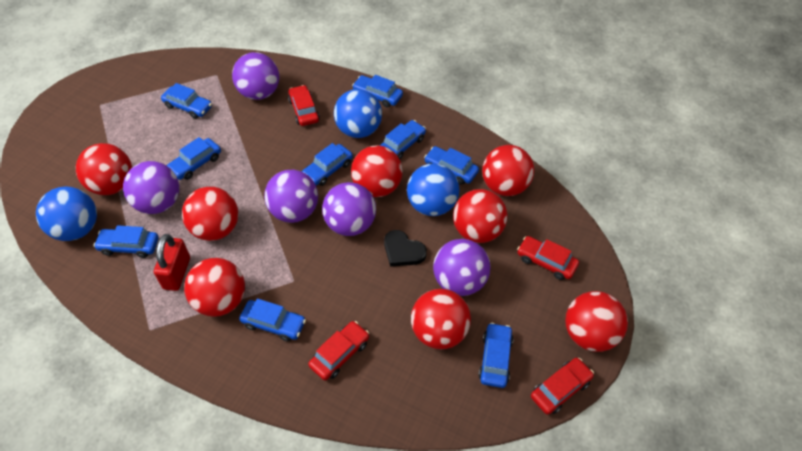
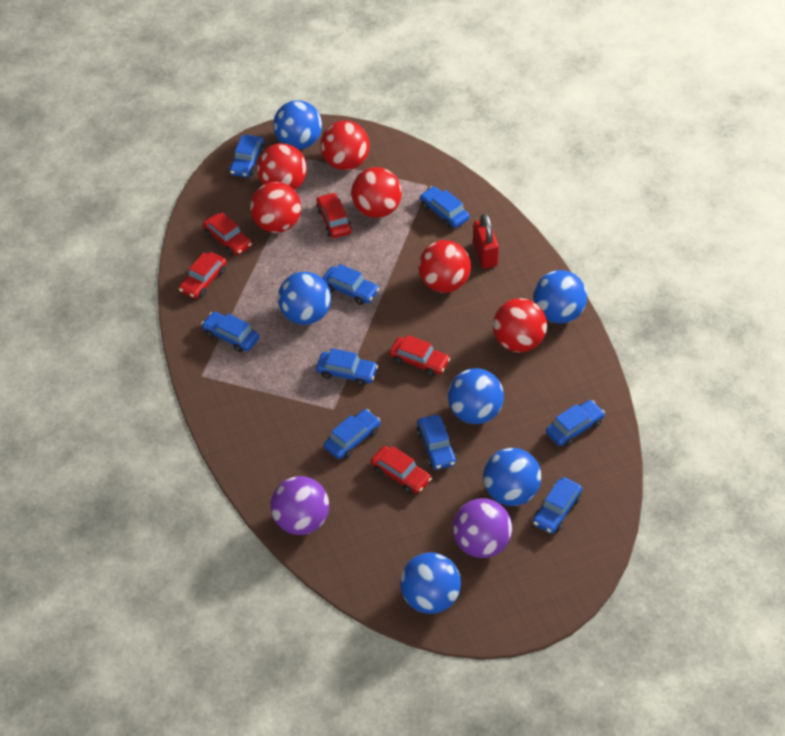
black heart: [384,230,427,267] = 1 -> none = 0
blue ball: [36,187,97,241] [334,89,382,138] [407,164,459,216] = 3 -> [273,100,322,150] [278,272,331,325] [400,552,461,614] [448,368,504,424] [483,448,541,506] [533,270,587,324] = 6
purple ball: [123,161,179,214] [232,52,279,100] [264,170,318,223] [322,182,376,236] [433,239,491,296] = 5 -> [270,476,329,535] [453,498,512,558] = 2
red ball: [76,143,132,195] [182,187,238,241] [184,258,245,317] [351,145,403,197] [411,289,471,349] [453,189,507,243] [482,145,534,196] [565,291,628,352] = 8 -> [250,182,301,233] [257,143,307,190] [320,121,370,170] [351,167,402,218] [418,240,471,293] [493,298,547,352] = 6
red car: [288,85,320,126] [308,321,369,380] [517,236,579,280] [531,358,594,415] = 4 -> [179,252,227,299] [203,212,252,256] [316,192,352,238] [371,446,432,494] [389,335,450,377] = 5

